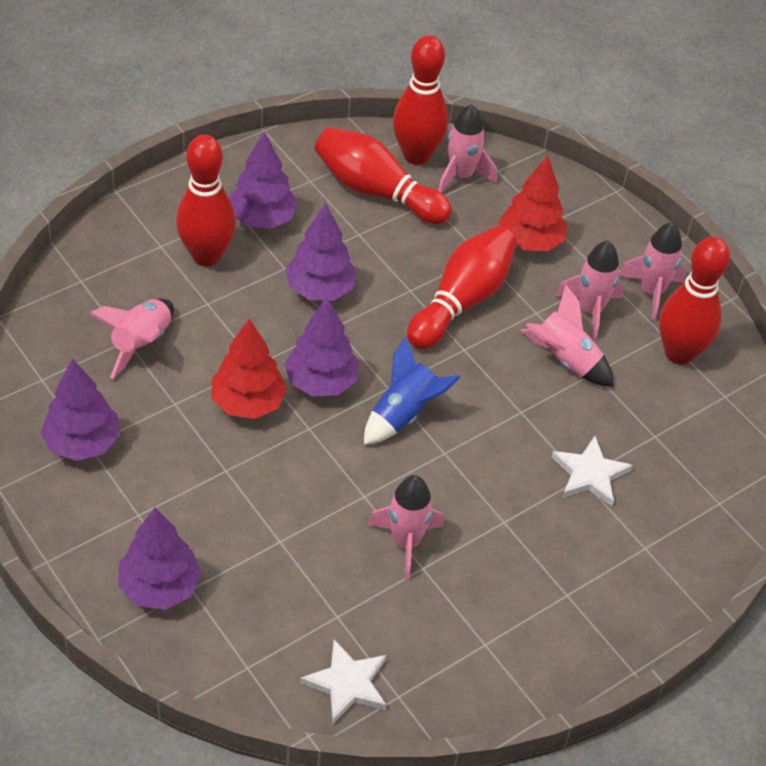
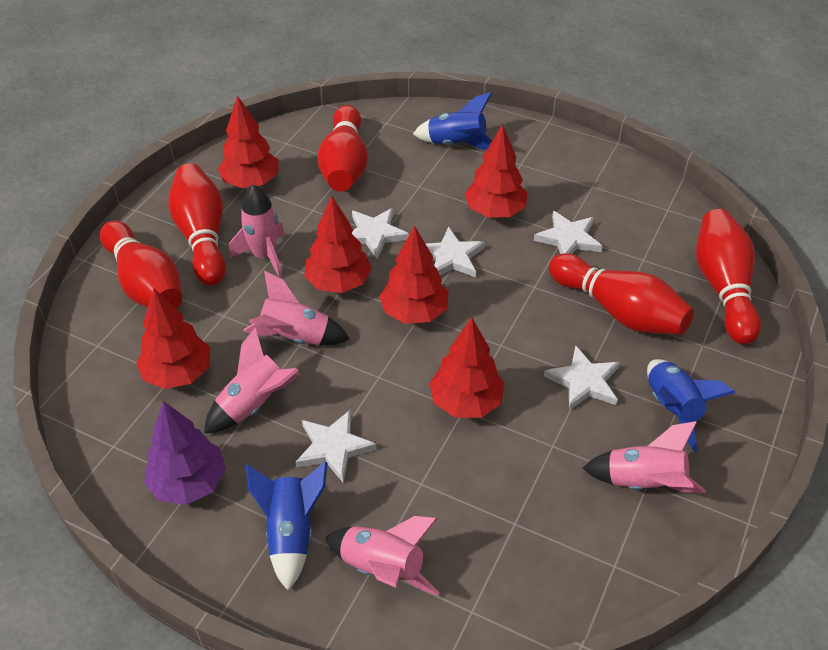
blue rocket: [364,336,461,445] = 1 -> [246,462,328,591] [413,92,492,150] [647,359,736,452] = 3
pink rocket: [89,299,174,379] [367,475,443,580] [438,104,497,193] [521,285,614,387] [555,241,623,340] [619,222,686,321] = 6 -> [204,328,300,433] [229,184,285,278] [243,271,350,345] [326,516,440,596] [583,421,706,493] = 5
purple tree: [41,358,120,461] [118,507,202,610] [229,131,298,229] [284,298,359,396] [285,203,357,301] = 5 -> [144,401,226,505] = 1
red tree: [211,319,287,419] [499,156,567,251] = 2 -> [136,288,210,389] [218,96,279,188] [304,196,372,293] [379,226,449,324] [429,318,505,418] [465,124,527,218] = 6
white star: [300,639,387,724] [551,436,633,506] = 2 -> [296,410,376,482] [352,208,409,259] [426,227,485,277] [534,211,602,254] [544,345,620,410] = 5

